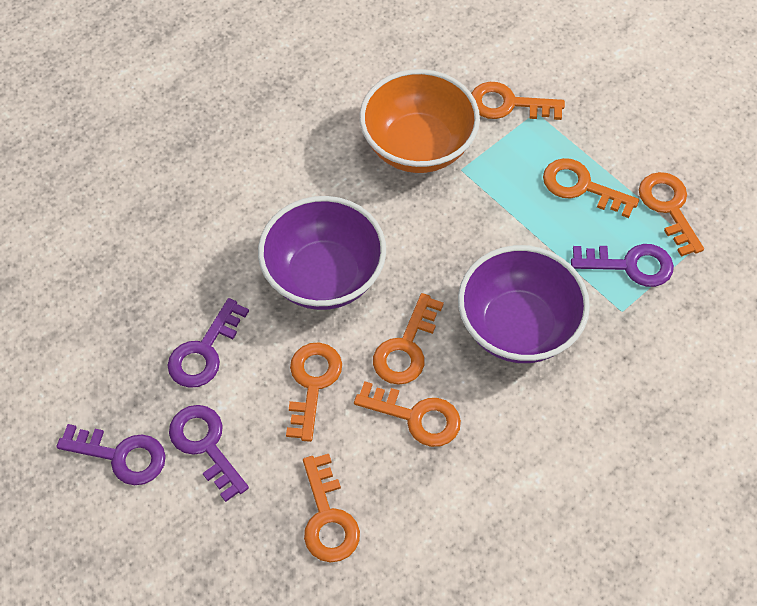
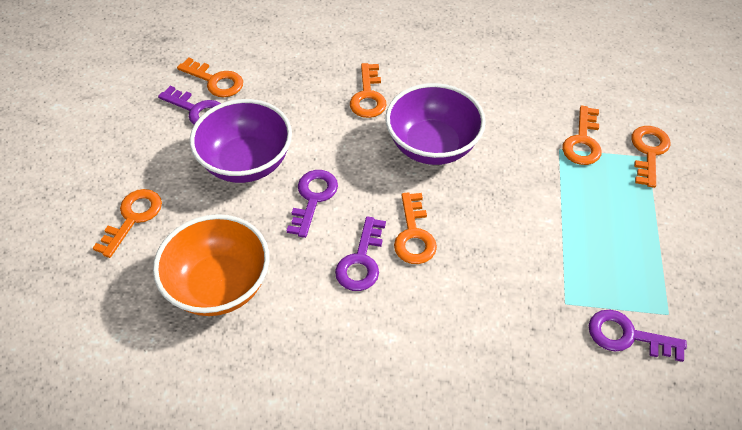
orange key: [286,343,342,442] [303,454,360,562] [354,381,461,447] [373,293,444,385] [471,82,565,120] [543,158,639,218] [639,172,704,257] = 7 -> [93,189,162,258] [177,57,243,97] [350,63,386,118] [394,192,437,264] [562,106,602,165] [631,126,671,188] = 6

